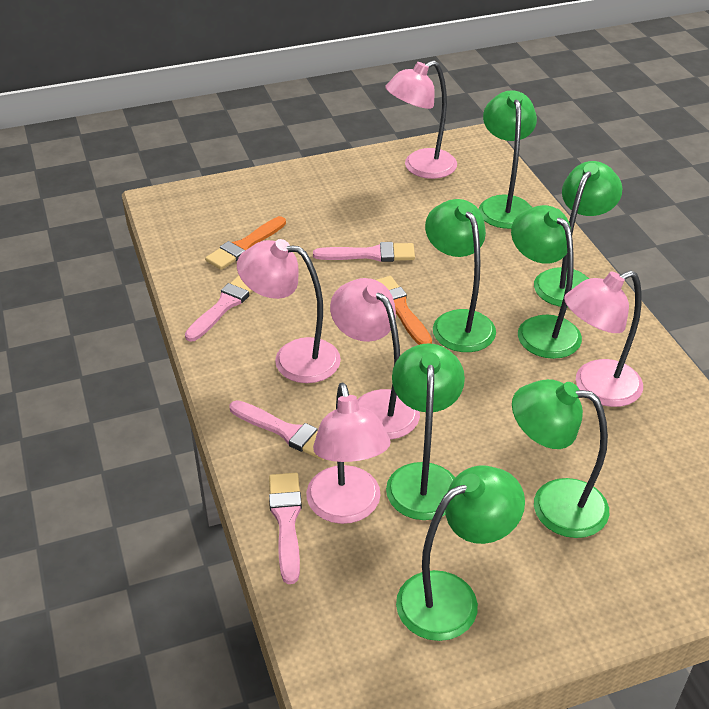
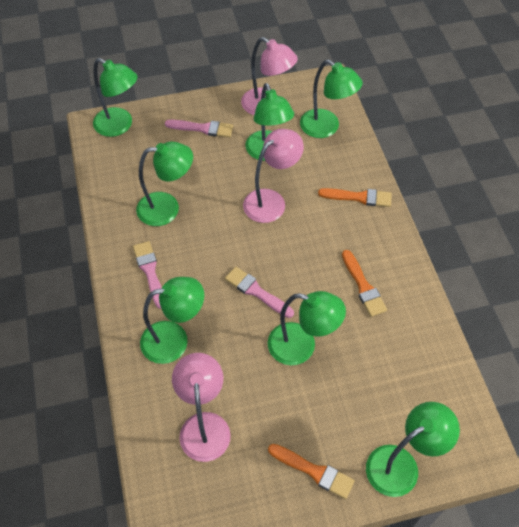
orange brush: [205,216,286,270] [377,276,432,345] = 2 -> [268,444,355,499] [318,188,392,207] [342,250,387,317] = 3
pink brush: [185,276,253,342] [229,400,325,460] [269,473,302,584] [313,242,415,262] = 4 -> [133,241,162,309] [165,120,233,137] [225,266,294,318] = 3
pink lamp: [237,239,341,383] [306,383,391,524] [330,278,420,440] [385,61,457,179] [564,270,643,407] = 5 -> [172,353,231,462] [241,37,298,115] [243,129,304,223] = 3

